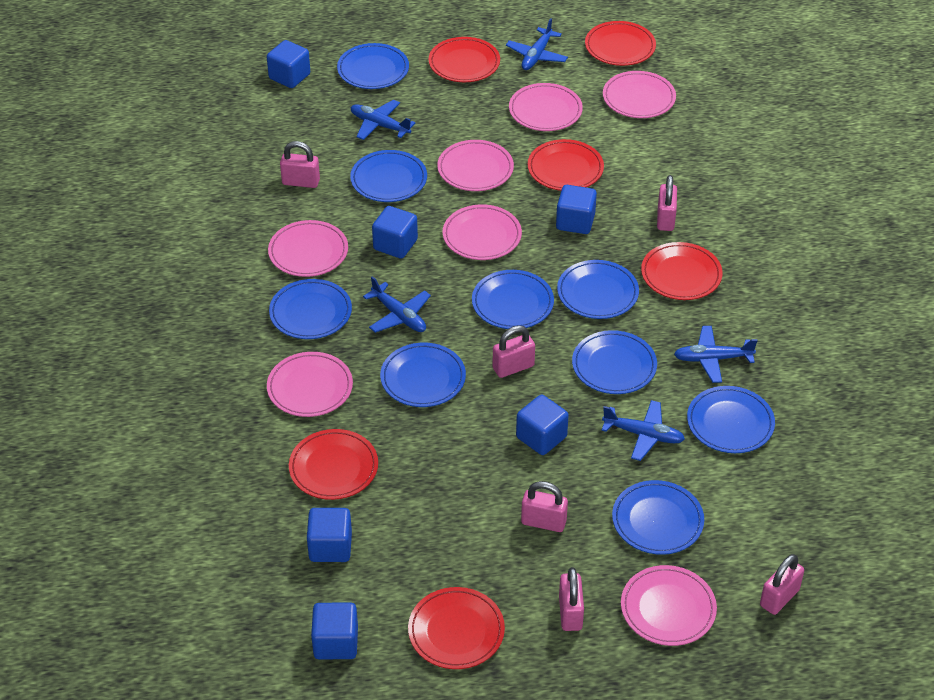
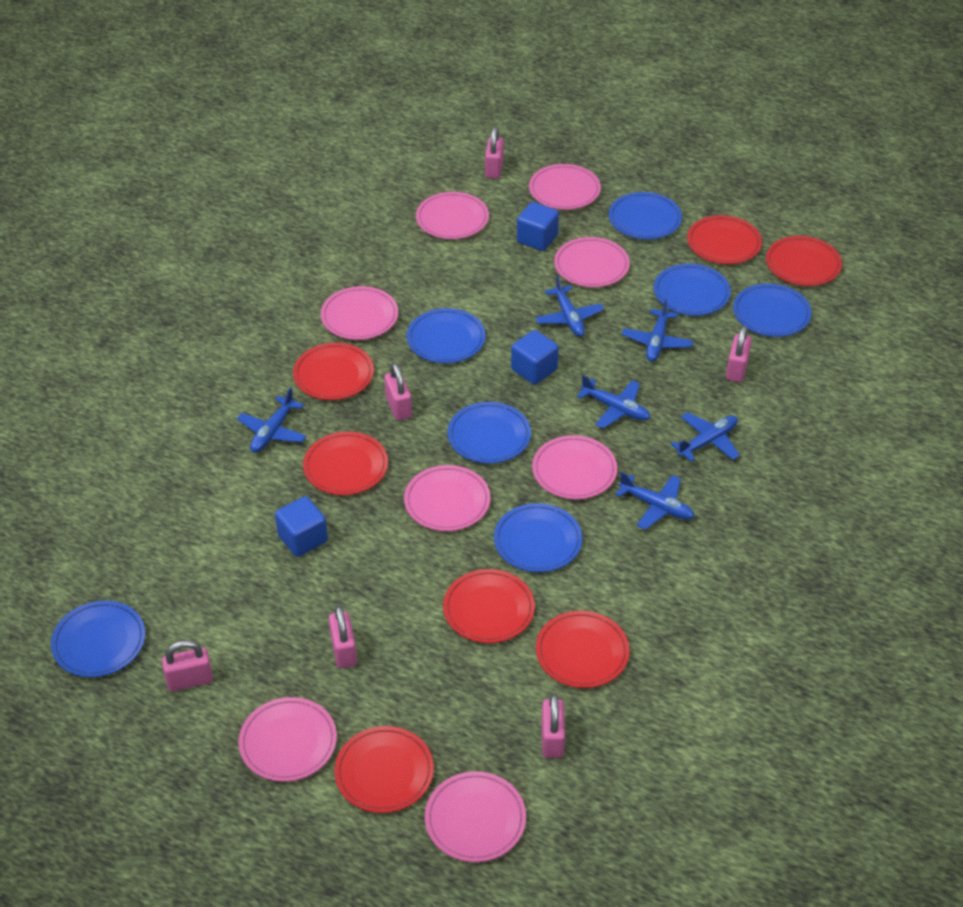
blue cube: [267,40,310,88] [307,508,352,562] [311,603,358,659] [372,206,418,259] [516,395,569,455] [556,185,597,234] = 6 -> [275,496,328,557] [511,330,559,385] [517,202,559,251] = 3
blue plane: [351,100,416,140] [363,276,431,333] [506,18,568,70] [601,400,685,461] [674,326,758,383] = 5 -> [237,387,307,453] [535,275,604,337] [577,375,651,429] [615,472,695,530] [622,298,693,362] [671,412,740,462] = 6
blue plate: [269,279,352,339] [337,43,409,89] [350,150,427,202] [380,343,466,407] [472,270,554,329] [557,260,639,319] [572,330,657,394] [612,480,704,555] [687,386,775,453] = 9 -> [51,601,145,677] [407,308,486,363] [448,402,531,464] [494,503,582,572] [609,192,682,240] [654,264,731,316] [733,283,811,337] = 7
pink plate: [267,352,353,417] [268,220,348,277] [437,140,514,191] [443,204,522,260] [509,83,583,131] [603,71,676,118] [621,565,717,646] = 7 -> [238,697,337,782] [321,286,398,340] [404,465,490,531] [416,192,489,239] [425,771,526,862] [529,164,601,210] [532,435,617,499] [554,237,630,287] = 8
red plate: [289,429,378,500] [408,587,505,669] [429,37,500,82] [528,139,604,191] [585,21,656,66] [641,242,722,300] = 6 -> [293,343,374,400] [303,432,388,495] [334,726,434,813] [443,569,535,643] [536,611,630,688] [687,215,762,264] [766,236,842,286] = 7

